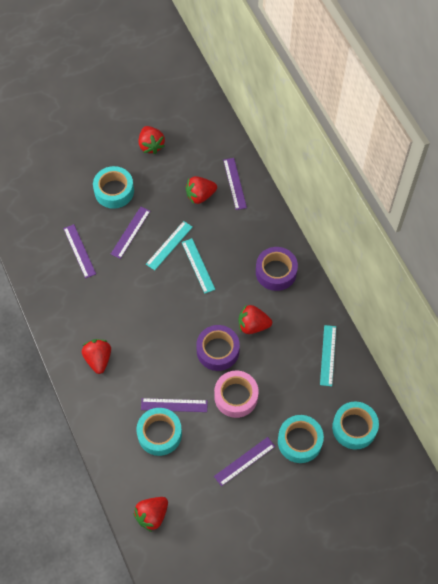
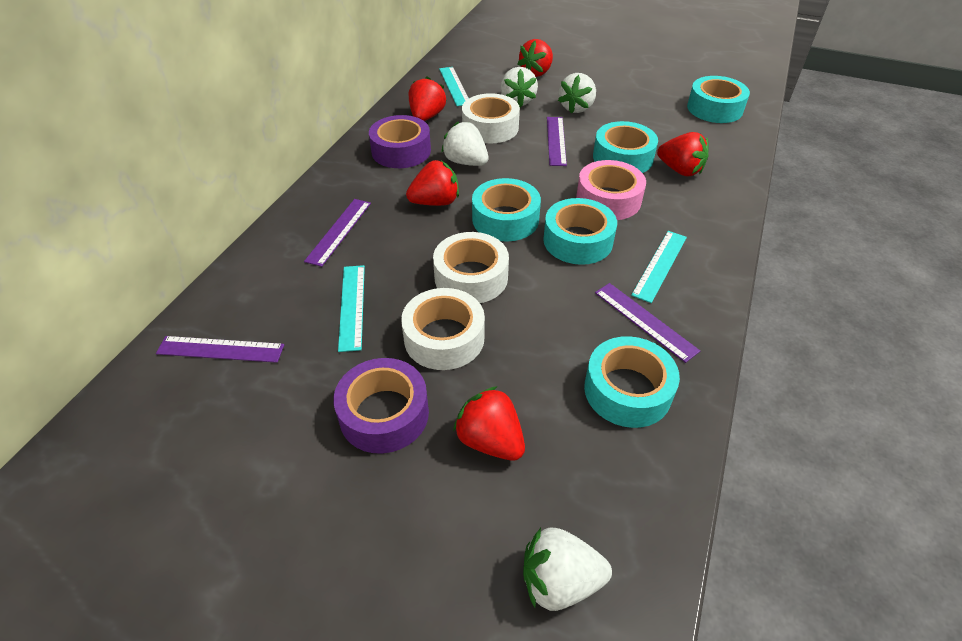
purple ruler: [63,224,96,278] [111,207,150,259] [141,398,208,412] [214,437,275,486] [223,158,247,210] = 5 -> [156,336,284,363] [304,199,371,267] [547,117,567,166] [595,283,700,363] = 4
turquoise tape: [93,166,134,209] [136,408,182,456] [278,415,324,463] [332,402,379,450] = 4 -> [472,178,541,241] [543,198,617,265] [584,336,680,428] [593,121,658,173] [687,76,750,123] = 5
white strawberry: none = 0 -> [441,121,489,166] [500,67,538,107] [523,527,612,611] [558,73,596,114] = 4
white tape: none = 0 -> [401,288,485,370] [433,232,509,303] [462,93,520,143] = 3

